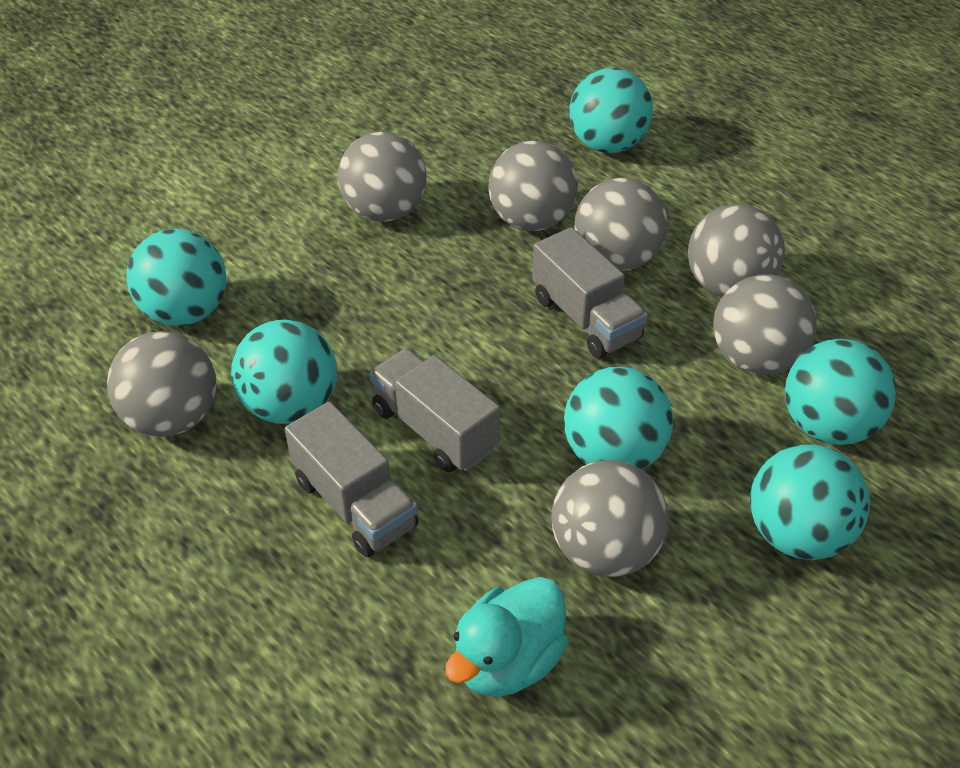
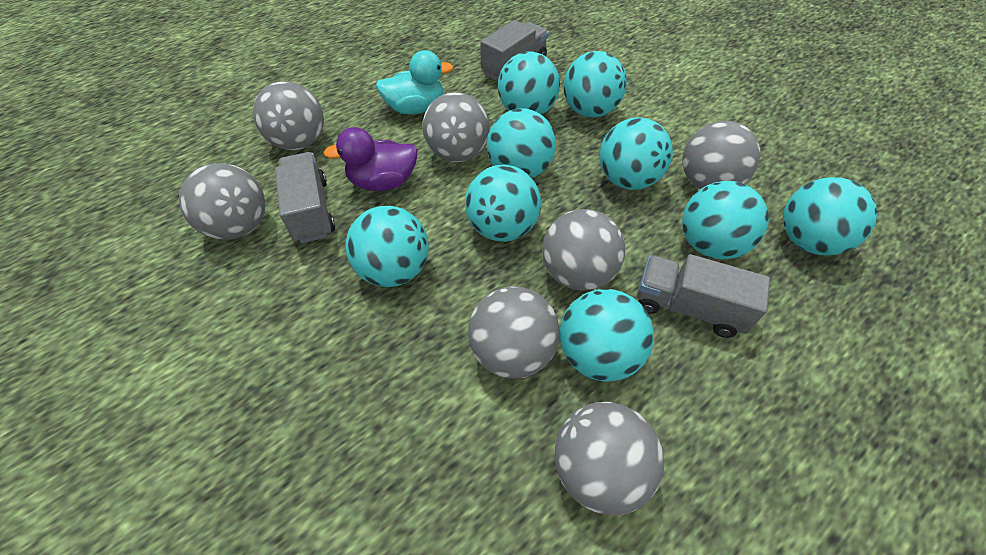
purple duck: none = 0 -> [323,127,418,191] = 1
turquoise ball: [126,229,226,326] [231,319,337,424] [564,367,673,470] [570,68,653,153] [750,444,870,560] [785,339,896,445] = 6 -> [345,206,429,287] [465,165,541,242] [487,108,556,178] [498,52,560,115] [560,289,654,382] [563,51,627,118] [600,117,673,190] [682,181,769,260] [783,177,877,256] = 9

